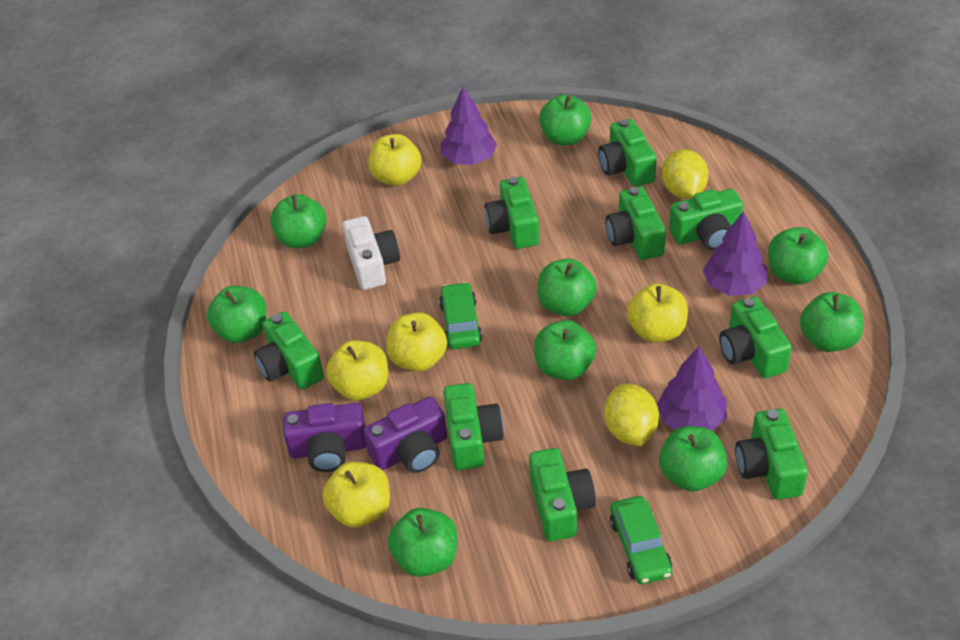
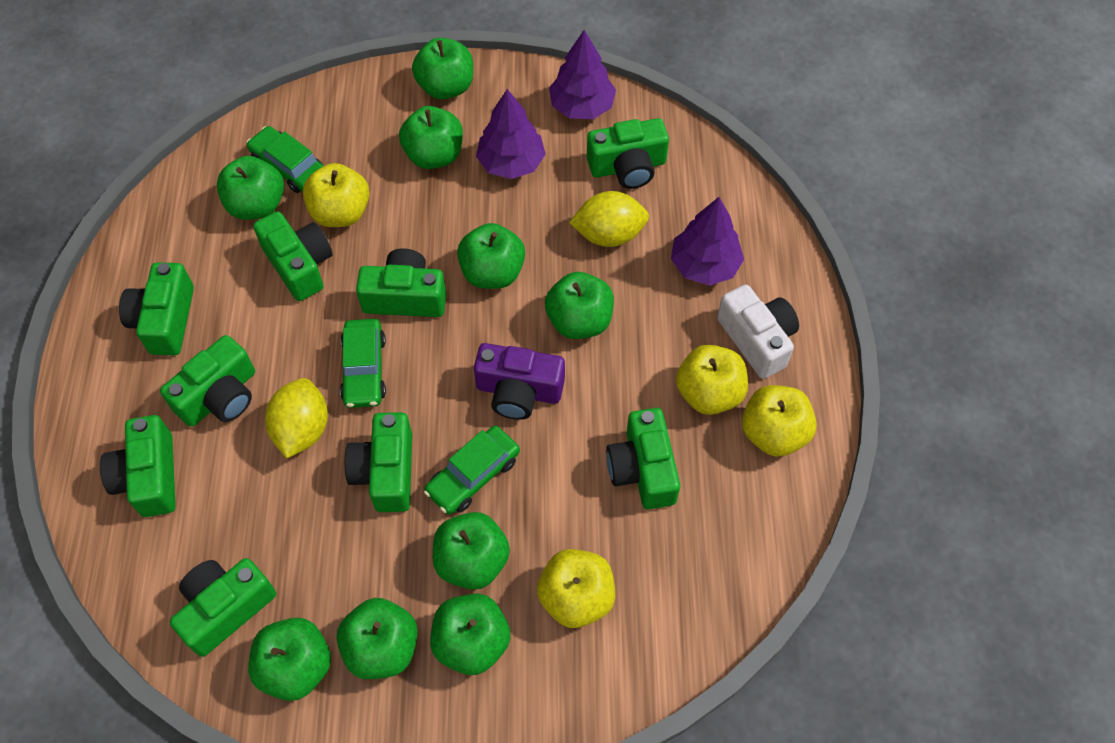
green car: [439,282,483,349] [610,496,672,584] = 2 -> [246,126,324,193] [340,319,386,408] [424,426,520,515] = 3
purple camera: [283,403,366,472] [363,397,447,473] = 2 -> [474,343,565,420] = 1
yellow apple: [322,462,390,528] [326,340,388,400] [368,134,422,186] [386,312,447,372] [627,284,688,343] = 5 -> [303,163,370,227] [537,549,615,628] [676,345,748,415] [742,385,817,457] = 4

